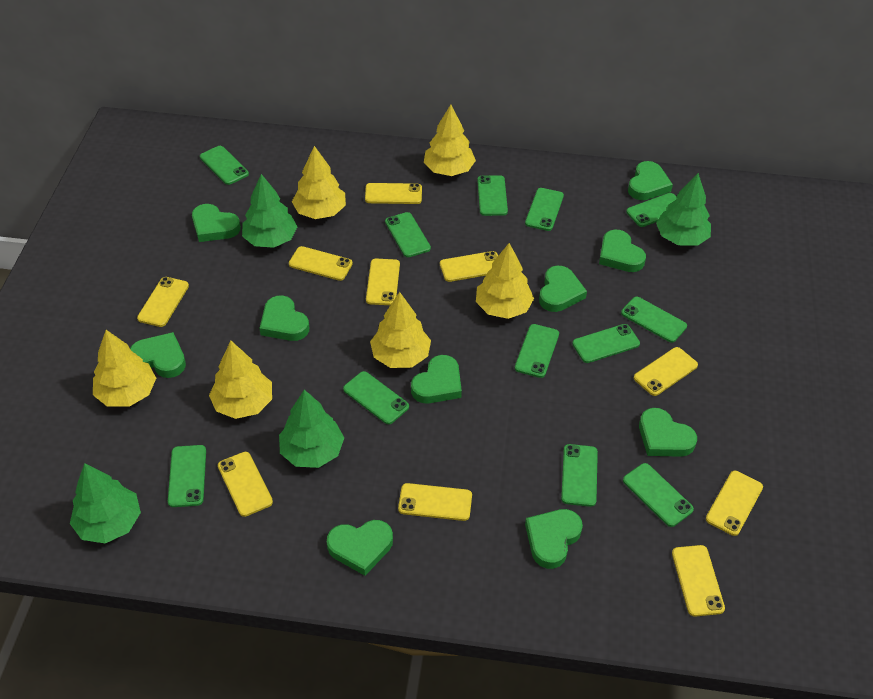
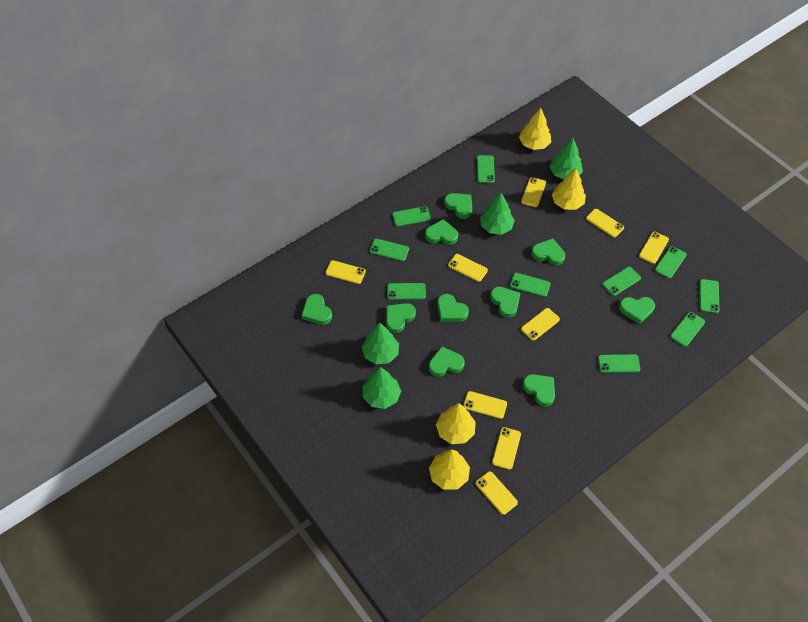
green phone: [168,445,206,507] [200,146,249,185] [343,371,409,424] [385,212,431,257] [477,175,508,216] [515,324,559,378] [525,188,564,231] [561,444,598,507] [572,324,640,363] [621,297,687,343] [623,463,694,527] [626,193,677,227] = 12 -> [370,239,409,261] [387,283,426,300] [392,206,431,226] [477,155,495,183] [510,273,551,297] [598,354,640,373] [602,267,641,296] [655,246,687,279] [670,312,705,347] [699,279,719,313] = 10
yellow phone: [137,277,189,327] [218,452,273,517] [289,246,353,281] [365,183,422,204] [366,259,400,305] [398,483,472,521] [440,251,498,282] [634,347,698,396] [672,545,725,617] [706,471,763,536] = 10 -> [325,260,366,284] [448,254,488,282] [463,391,507,419] [476,471,518,515] [492,427,521,470] [521,177,546,207] [521,308,560,341] [586,209,624,238] [639,232,669,264] = 9
yellow tree: [93,330,156,407] [209,341,272,419] [292,146,346,219] [370,292,431,368] [424,105,476,176] [476,243,534,319] = 6 -> [429,449,470,490] [436,403,476,444] [519,108,551,150] [552,168,586,210] = 4

